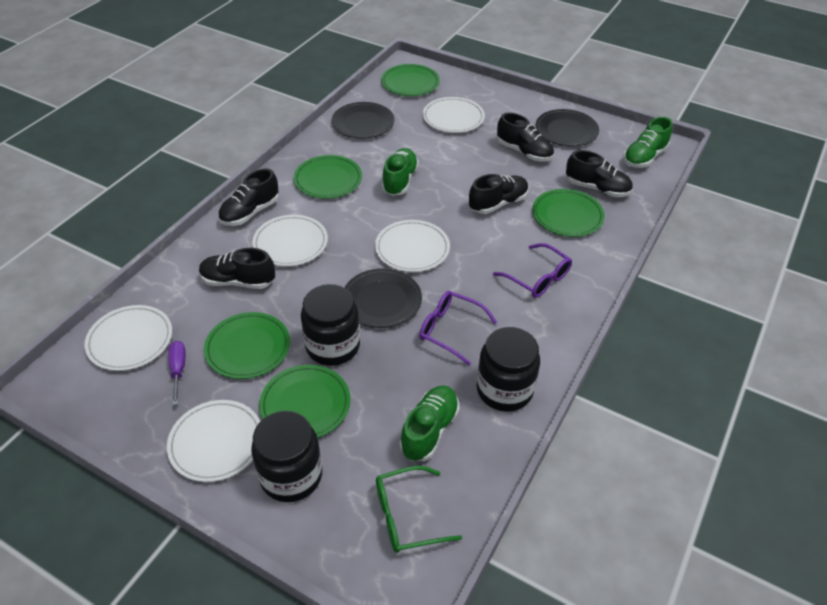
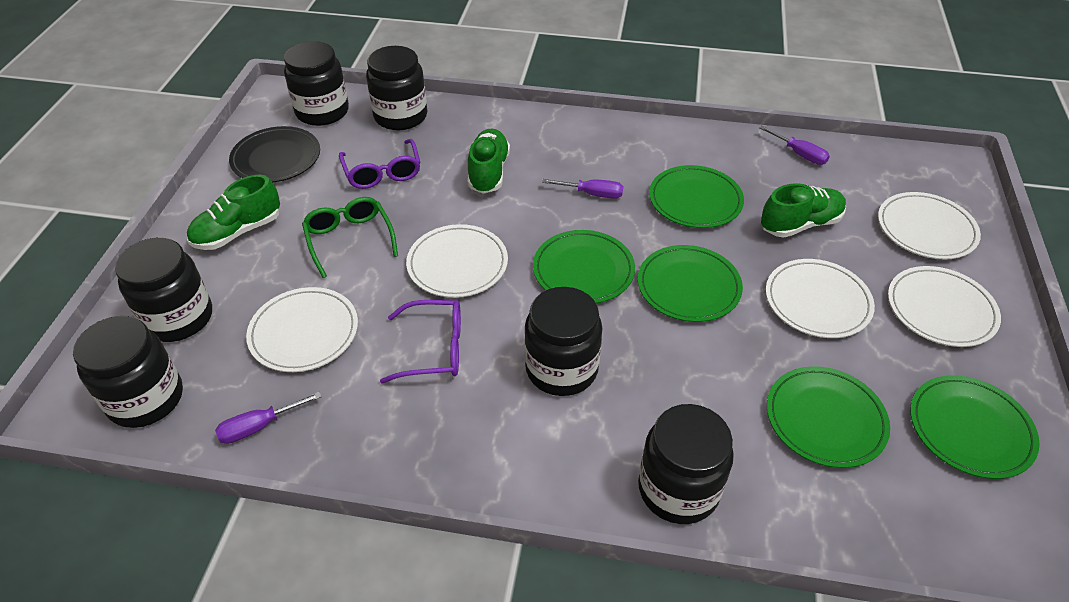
black jar: [251,411,322,502] [301,284,360,366] [477,327,540,412] = 3 -> [73,316,183,428] [115,238,212,342] [284,41,349,126] [366,46,427,130] [524,287,602,396] [638,404,734,524] = 6
black plate: [331,102,394,139] [345,268,422,328] [536,109,599,147] = 3 -> [229,126,320,182] = 1
black shoe: [199,248,275,289] [218,169,279,226] [469,174,529,214] [497,113,554,162] [566,150,633,197] = 5 -> none = 0
purple screwdriver: [168,341,186,405] = 1 -> [215,392,322,444] [542,179,623,199] [759,126,830,165] = 3

